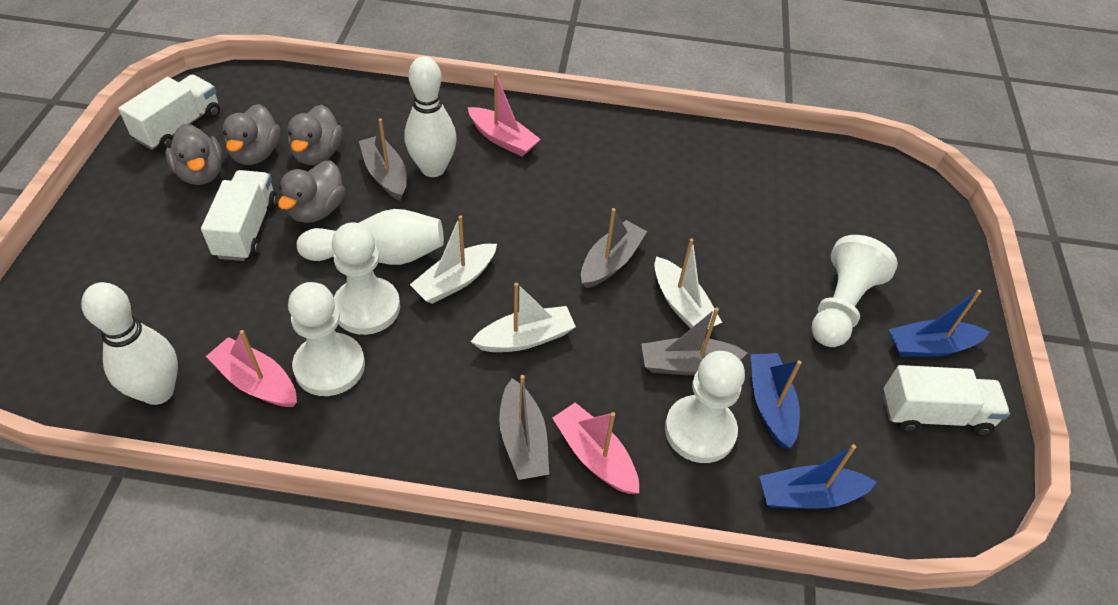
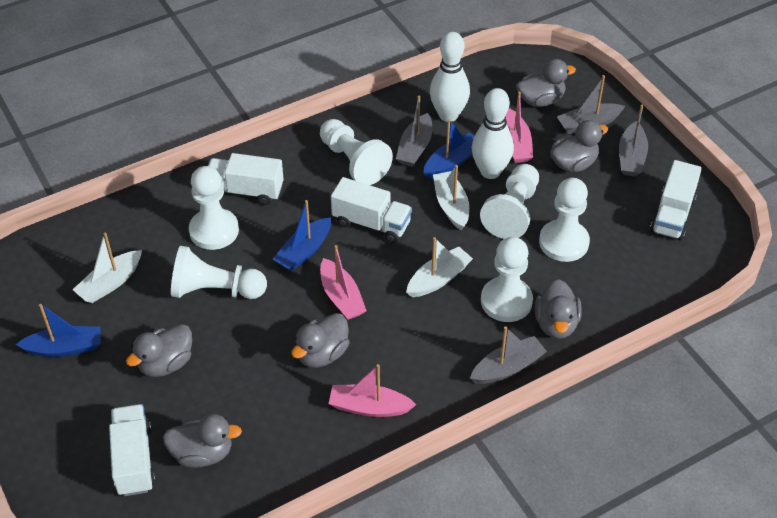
grey duck: [165,124,223,185] [222,104,280,165] [278,160,345,223] [288,105,342,165] = 4 -> [126,324,192,377] [163,414,242,468] [291,313,350,368] [516,59,576,107] [535,279,582,339] [550,120,608,172] = 6
white bowling pin: [81,282,178,405] [297,209,444,265] [405,56,457,177] = 3 -> [430,32,470,122] [472,88,514,179] = 2
white pawn: [288,282,365,396] [332,222,400,335] [665,351,745,463] [811,235,898,347] = 4 -> [171,246,267,299] [189,166,239,250] [320,119,393,185] [480,164,539,239] [481,237,533,322] [539,178,590,262] = 6
white truck: [118,75,220,150] [201,170,278,261] [883,365,1010,436] = 3 -> [109,404,156,496] [208,153,284,205] [331,177,412,243] [650,160,702,241] = 4

